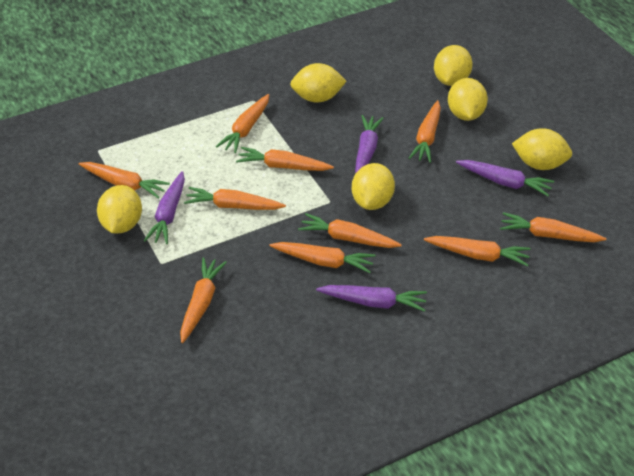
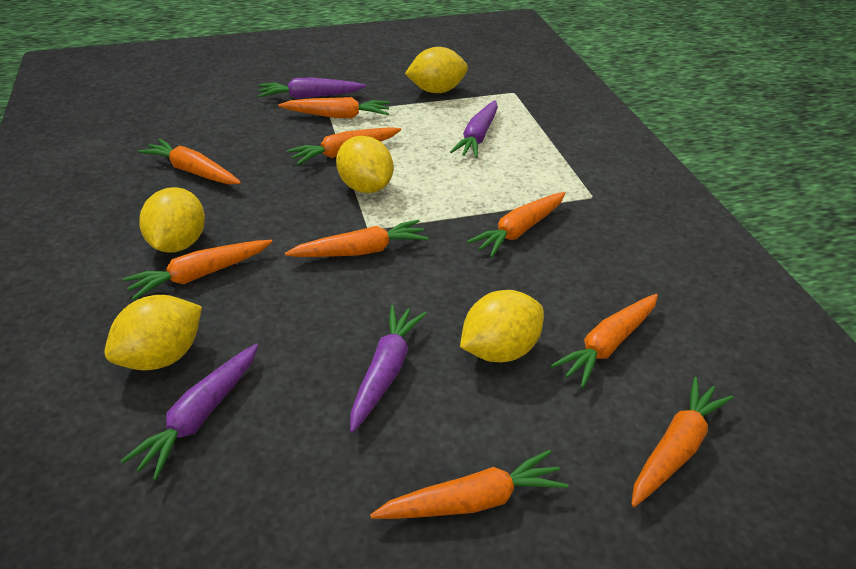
orange carrot: [79,162,170,199] [180,257,227,343] [184,187,286,210] [216,94,269,153] [236,147,334,171] [269,242,375,273] [298,213,402,248] [409,100,441,163] [424,236,531,266] [500,212,607,242] = 10 -> [122,240,272,301] [138,139,241,184] [278,97,390,118] [285,220,428,257] [287,127,401,165] [370,450,569,519] [467,192,566,257] [550,294,658,388] [631,377,734,507] = 9
yellow lemon: [97,185,142,233] [290,63,347,102] [352,163,395,210] [434,45,473,86] [448,78,488,121] [512,128,572,170] = 6 -> [104,295,202,370] [139,187,205,253] [336,136,393,193] [405,47,468,93] [460,290,544,362] = 5

